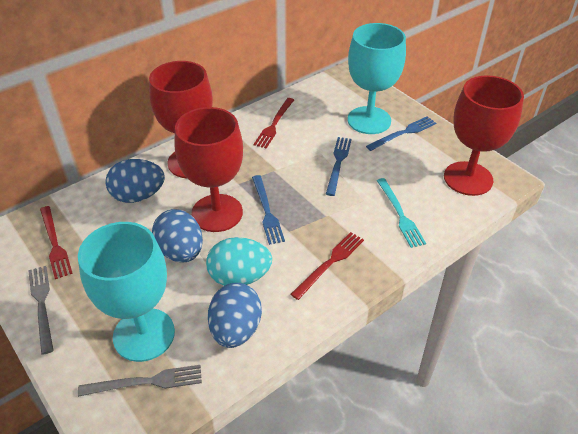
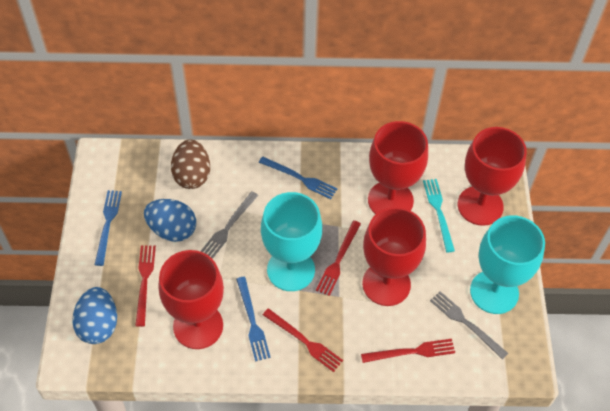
blue egg: [105,159,165,203] [152,209,203,263] [208,283,262,348] = 3 -> [72,287,117,344] [144,199,196,242] = 2
brown egg: none = 0 -> [171,140,210,189] = 1
red fork: [40,206,73,279] [253,98,294,149] [290,232,364,300] = 3 -> [135,245,156,327] [263,308,343,372] [316,220,361,296] [361,339,455,363] = 4
red goblet: [149,61,213,178] [174,107,243,232] [444,75,524,196] = 3 -> [159,250,224,349] [362,207,426,306] [368,121,428,214] [458,127,527,226] = 4
turquoise egg: [206,237,272,286] = 1 -> none = 0

